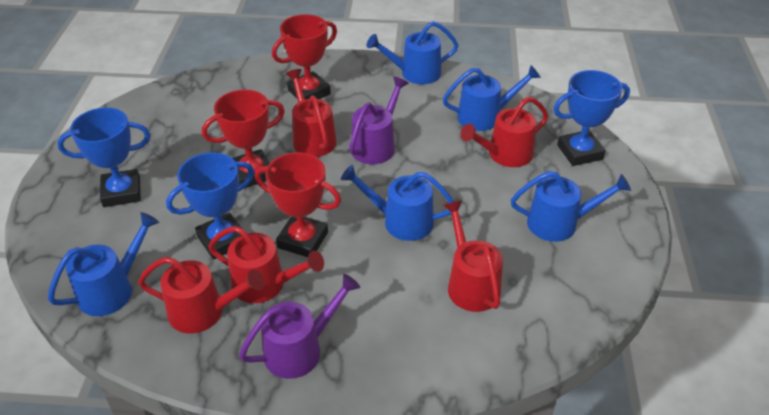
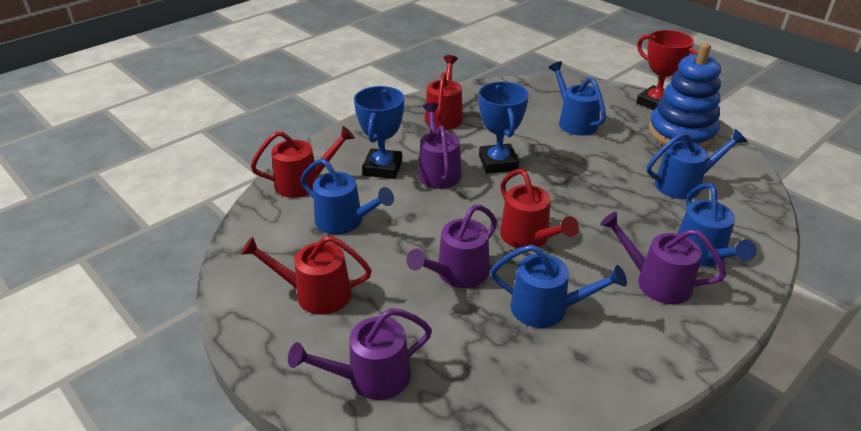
blue stacking toy: none = 0 -> [648,43,721,149] = 1
blue trophy: [57,107,150,207] [166,152,254,260] [554,70,630,166] = 3 -> [354,86,404,179] [479,82,529,173] = 2
purple watering can: [239,274,360,379] [349,77,409,164] = 2 -> [288,308,432,400] [407,205,497,288] [418,103,461,189] [600,212,726,304] = 4
red trophy: [202,90,285,188] [255,152,341,257] [272,14,337,100] = 3 -> [636,30,698,110] = 1
red watering can: [138,257,265,334] [208,226,324,303] [286,69,337,157] [443,200,503,312] [461,97,548,167] = 5 -> [241,236,372,315] [251,126,355,198] [425,55,463,130] [500,169,579,248] = 4

